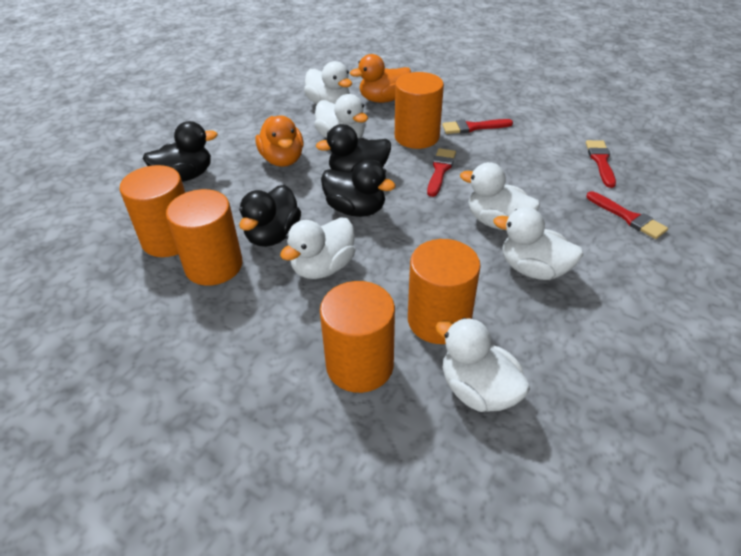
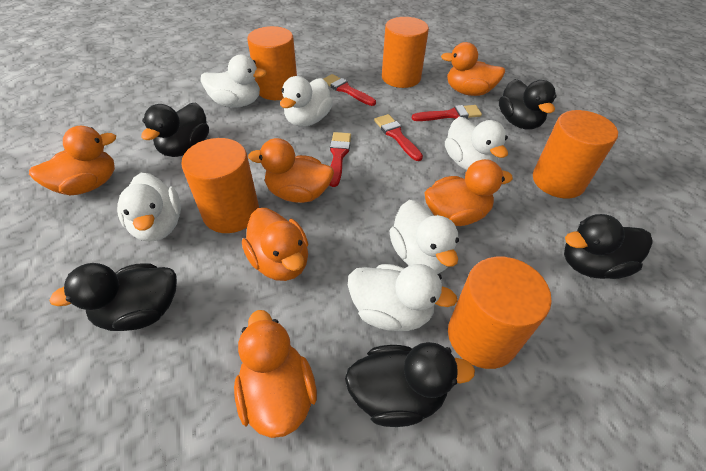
black duck: [143,121,218,182] [239,185,301,247] [316,124,391,173] [321,160,396,217] = 4 -> [50,263,177,331] [141,102,209,157] [345,342,475,427] [499,79,557,130] [564,214,653,279] = 5
orange duck: [255,116,304,167] [350,54,411,103] = 2 -> [29,126,116,196] [234,310,317,438] [242,208,308,281] [248,138,334,203] [424,159,513,226] [441,42,505,96] = 6

